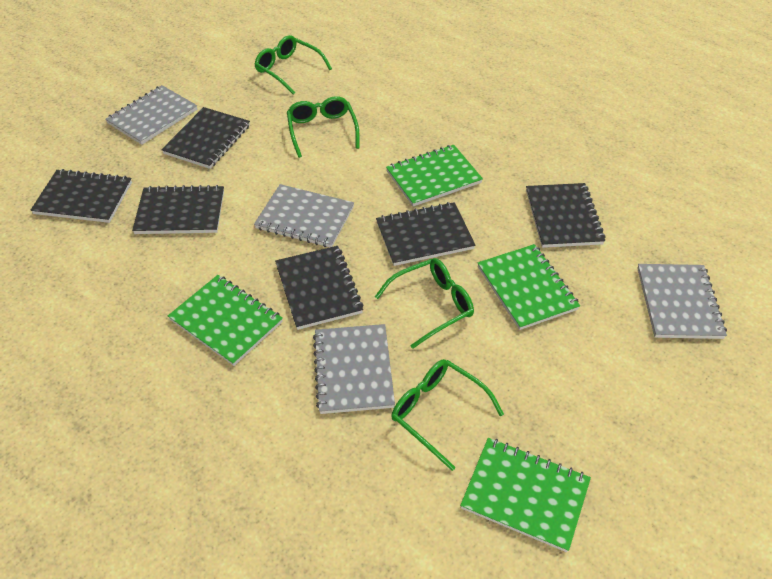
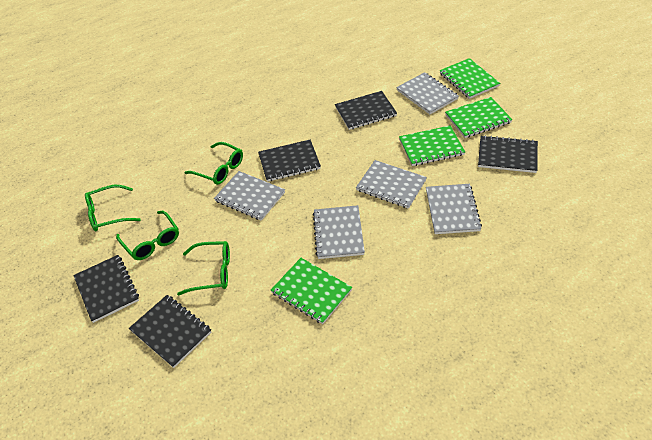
black notebook: [31,169,132,223] [132,185,224,234] [161,107,250,169] [275,246,364,330] [376,202,475,266] [526,183,606,248] = 6 -> [73,255,139,323] [129,295,211,368] [258,140,321,182] [335,91,397,130] [478,135,538,173] = 5
grey notebook: [105,85,197,145] [254,184,354,247] [313,324,395,414] [637,264,727,339] = 4 -> [214,171,285,221] [313,205,365,259] [356,160,427,209] [396,72,459,114] [426,184,482,234] = 5

